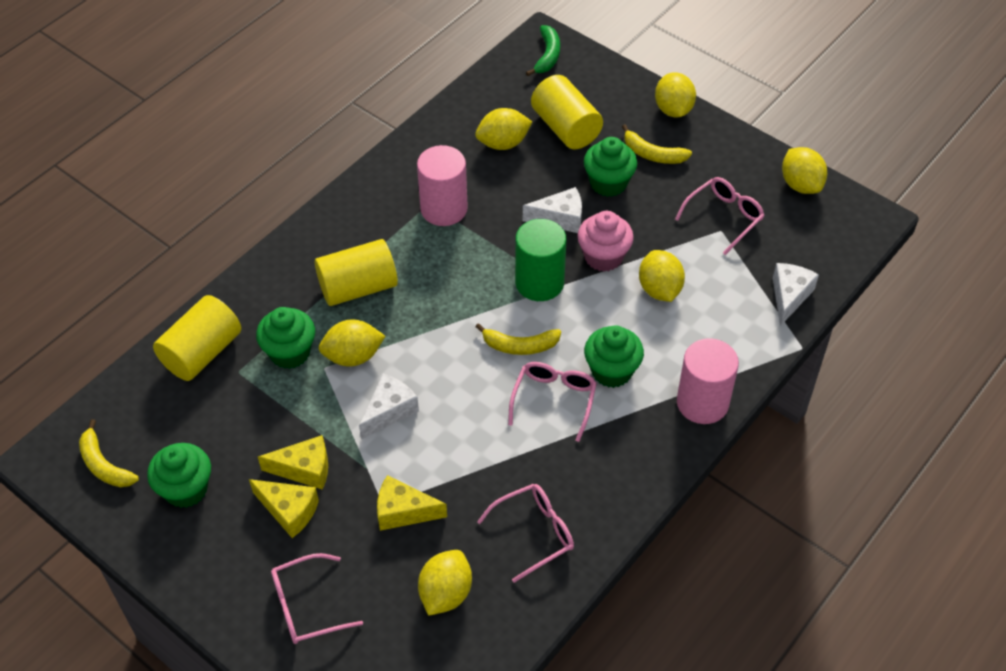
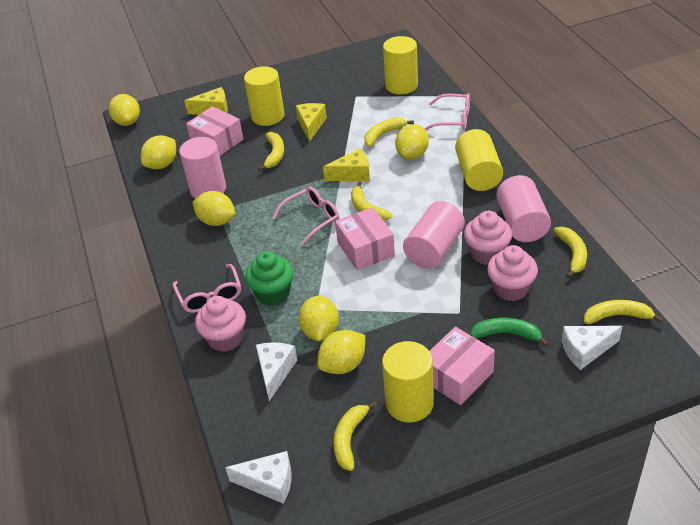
green cupcake: [147,443,211,508] [256,307,315,369] [584,137,637,197] [584,325,644,388] = 4 -> [245,251,294,306] = 1
green cylinder: [515,219,567,301] = 1 -> none = 0
pink box: none = 0 -> [186,106,243,156] [335,207,395,270] [429,327,495,405] = 3
pink cupcake: [577,211,634,272] = 1 -> [195,296,246,352] [464,211,512,265] [487,245,538,301] = 3
pink cylinder: [417,145,468,226] [677,338,739,424] = 2 -> [179,137,226,199] [403,201,465,269] [497,175,551,242] = 3
pink glasses: [271,553,363,644] [477,484,574,583] [508,362,597,442] [675,177,765,255] = 4 -> [173,264,241,313] [272,187,339,246] [424,93,470,130] = 3
yellow banana: [79,419,139,487] [475,323,561,355] [622,124,692,164] = 3 -> [258,132,284,171] [334,401,377,471] [351,181,392,221] [364,117,414,147] [554,227,587,278] [584,300,663,324] = 6
yellow cylinder: [153,295,241,381] [315,239,398,306] [531,75,603,149] = 3 -> [244,66,284,126] [382,341,434,422] [383,36,418,95] [455,129,503,191] = 4

